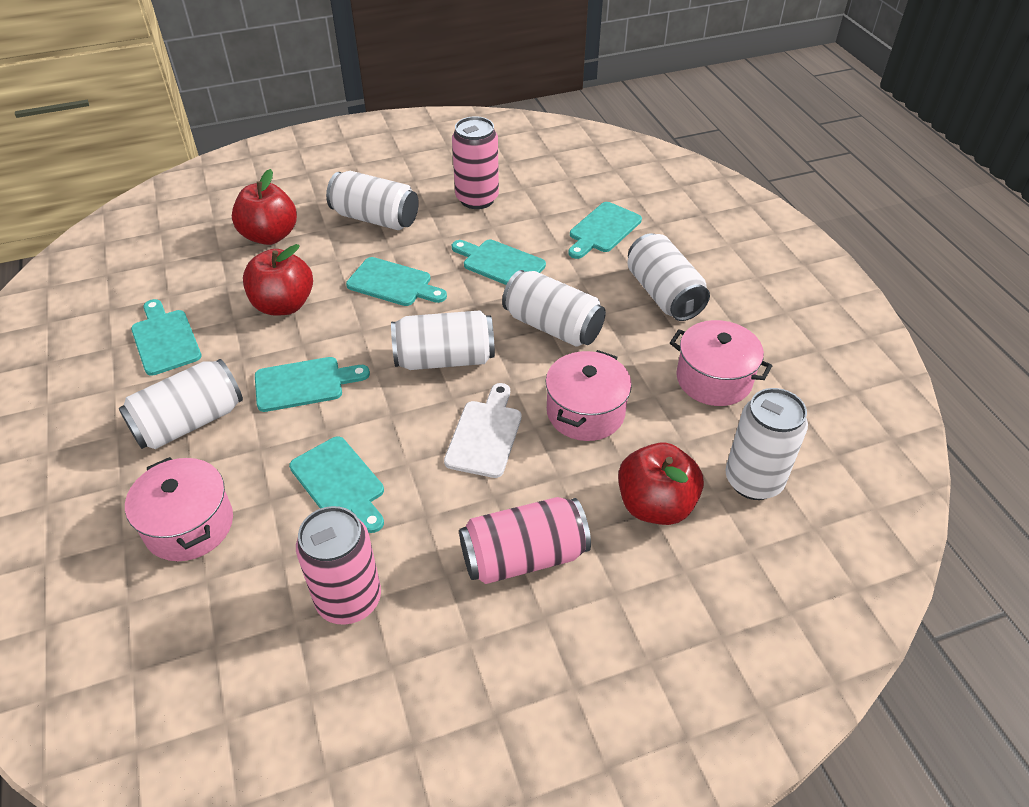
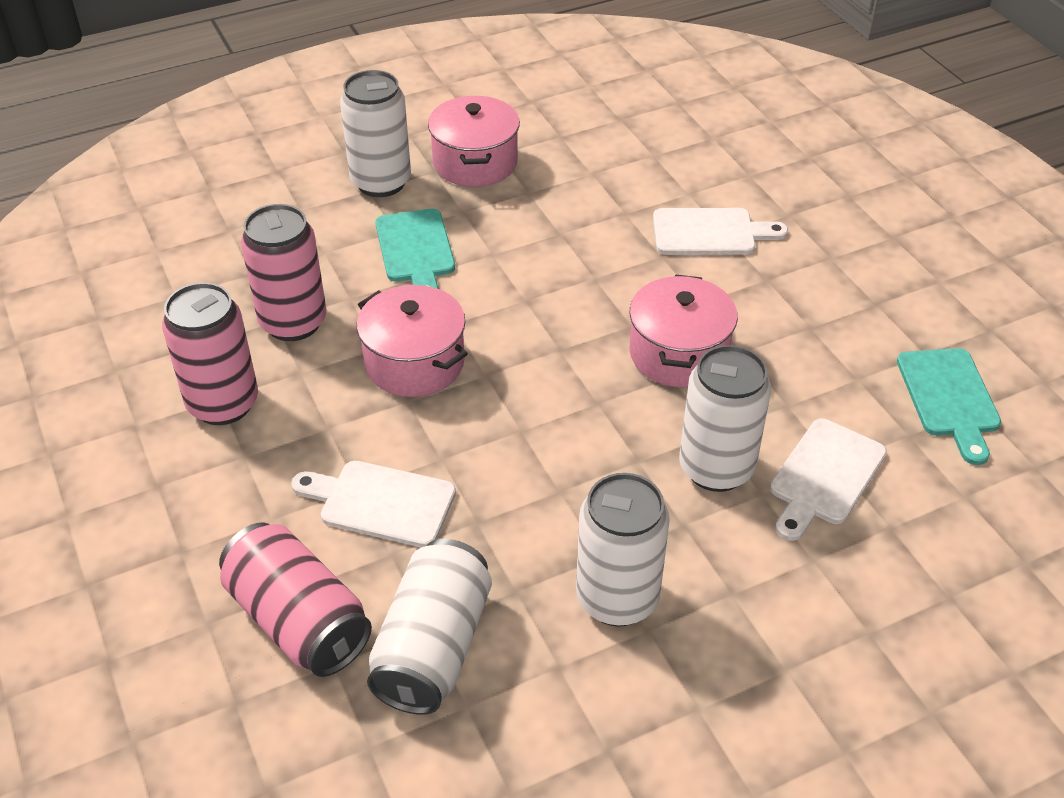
red apple: [232,169,297,245] [243,244,313,316] [618,443,704,525] = 3 -> none = 0
turquoise cutting board: [131,299,202,376] [255,357,370,412] [289,436,384,533] [346,257,447,306] [452,240,546,285] [568,202,642,259] = 6 -> [375,209,455,289] [897,348,1001,465] = 2
white can: [119,359,243,449] [326,171,419,230] [391,310,495,370] [502,270,606,347] [627,233,710,321] [725,388,808,500] = 6 -> [340,70,411,197] [367,539,492,715] [576,473,670,626] [679,345,771,492] = 4
white cutting board: [444,383,522,478] = 1 -> [291,461,456,547] [653,208,788,255] [770,419,887,541] = 3

